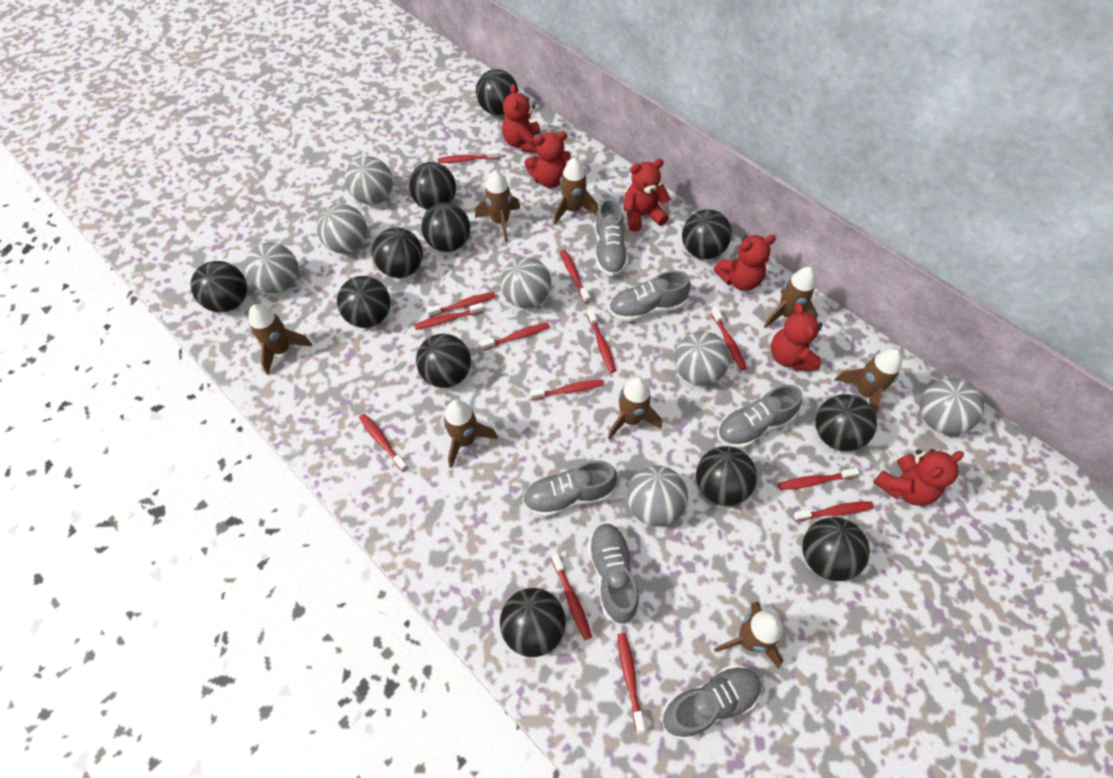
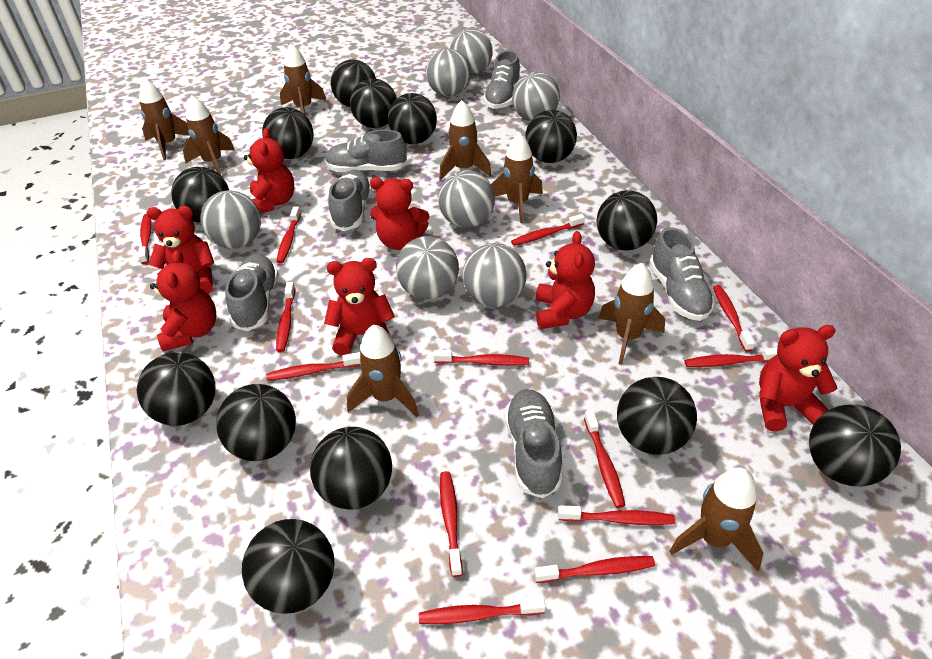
black ball: [190,261,247,312] [337,276,390,328] [372,228,423,278] [409,162,456,210] [416,334,471,388] [421,202,470,252] [476,69,518,115] [500,588,566,657] [682,209,732,259] [696,446,757,506] [802,517,870,581] [815,394,877,451] = 12 -> [137,352,216,426] [171,167,229,223] [216,384,296,461] [242,519,335,614] [262,107,314,159] [310,427,392,509] [331,60,376,107] [350,78,397,128] [388,93,437,144] [525,110,577,163] [597,190,657,250] [617,377,697,455] [809,405,901,487] = 13
red teddy bear: [502,84,540,153] [524,131,571,188] [623,159,671,231] [714,235,776,291] [771,303,823,371] [874,449,964,506] = 6 -> [147,206,214,294] [150,250,216,351] [244,128,294,213] [324,258,395,356] [370,177,429,250] [536,231,595,329] [759,325,838,431] = 7

